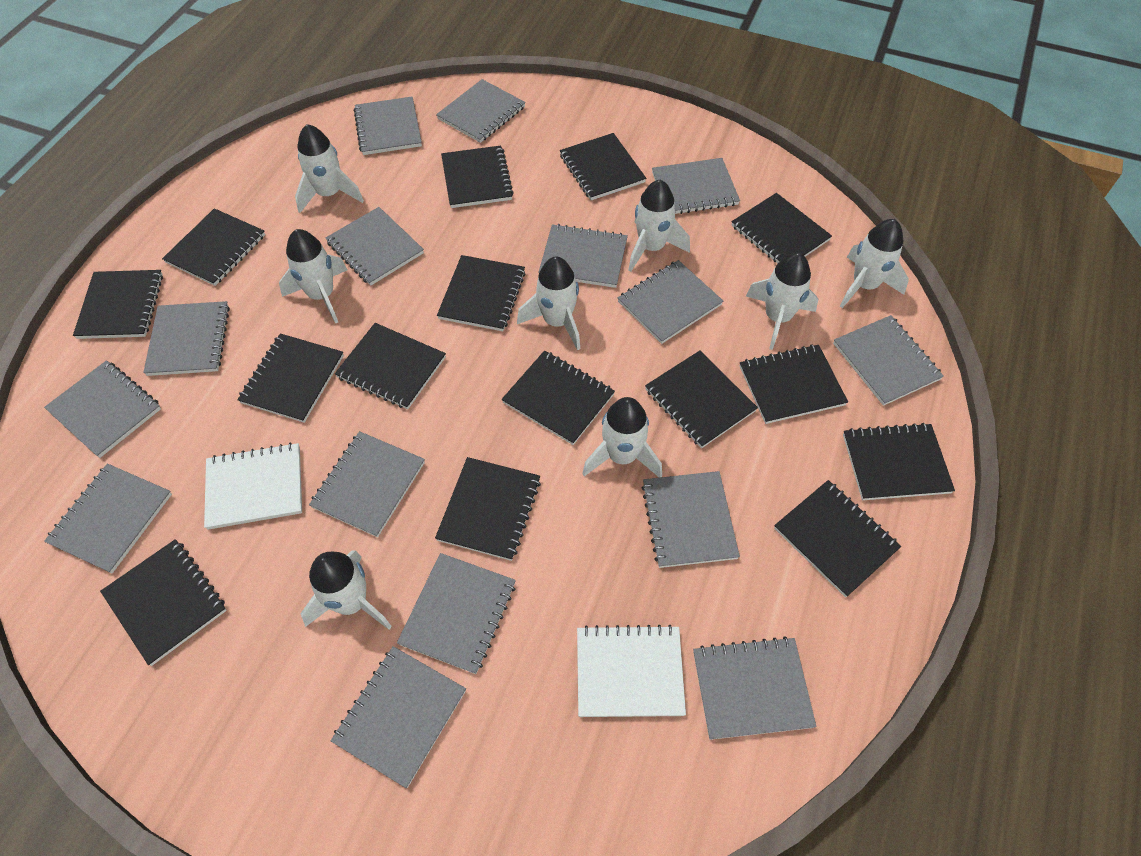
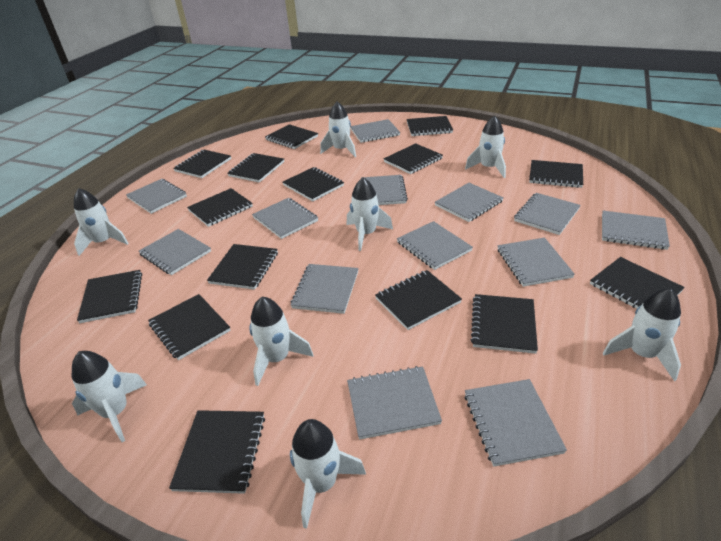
grey notebook: [44,360,161,458] [44,463,172,573] [143,301,230,376] [309,431,425,537] [326,207,424,286] [331,646,466,788] [354,97,422,155] [397,553,516,674] [436,79,526,143] [538,224,628,288] [618,260,723,344] [642,471,740,568] [652,158,740,214] [693,637,816,740] [833,315,944,406] = 15 -> [126,179,187,214] [139,229,211,275] [252,198,318,239] [291,264,358,314] [347,366,442,440] [351,119,400,143] [364,175,408,205] [397,221,473,270] [435,183,503,222] [464,379,567,467] [498,237,575,287] [514,193,581,235] [602,211,670,250] = 13
white notebook: [204,443,302,530] [577,625,686,717] = 2 -> none = 0

